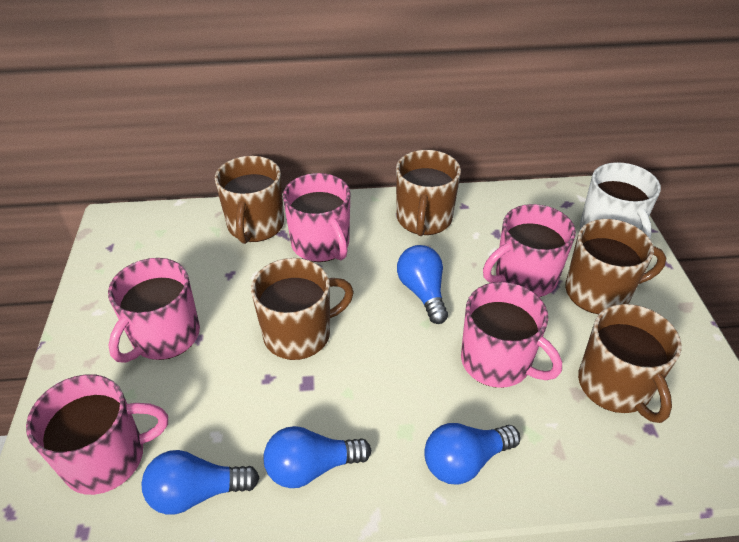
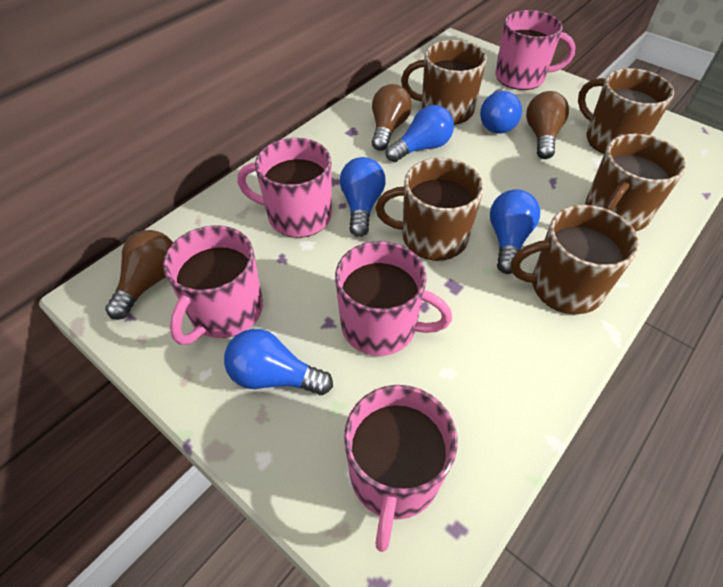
blue light bulb: [141,450,259,515] [264,426,371,488] [397,245,448,324] [424,423,520,484] = 4 -> [224,329,333,395] [340,157,386,237] [386,105,454,162] [480,89,522,134] [490,189,540,274] = 5
brown light bulb: none = 0 -> [105,230,173,320] [372,84,412,151] [526,91,569,159] = 3
white mug: [580,162,661,239] = 1 -> none = 0

